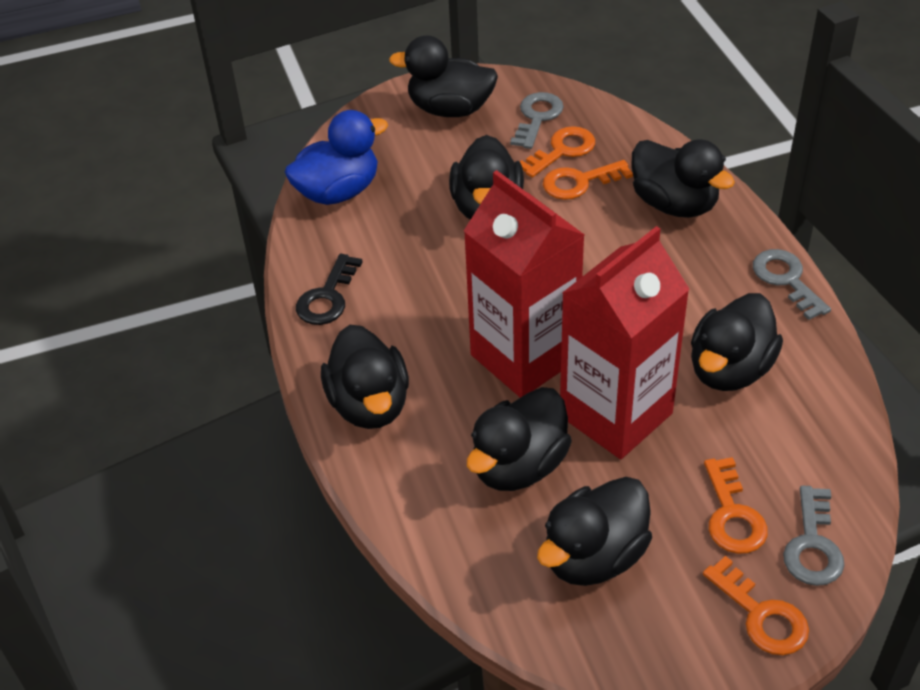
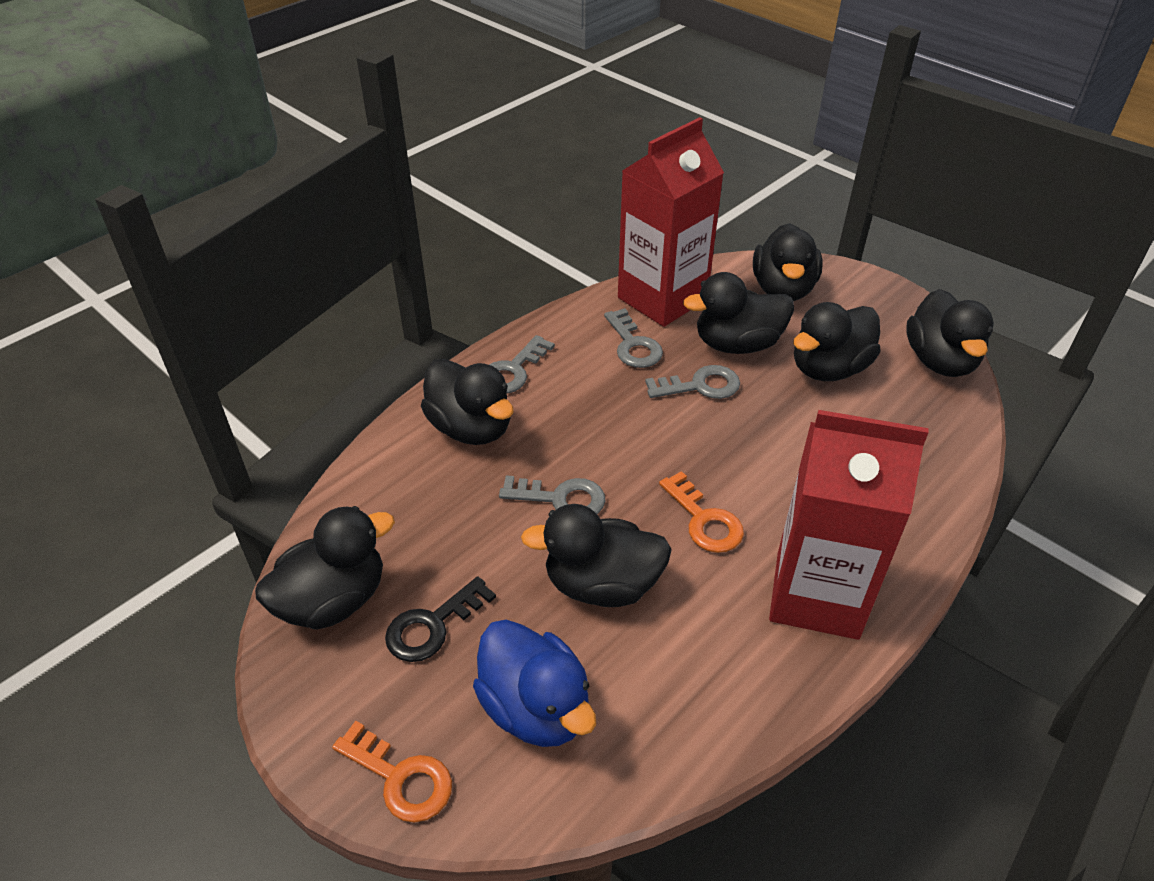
grey key: [510,92,564,149] [753,249,831,320] [783,486,845,586] = 3 -> [489,335,555,394] [499,476,606,514] [604,308,663,368] [645,365,740,399] = 4
orange key: [520,126,595,178] [543,160,633,200] [703,556,809,655] [704,457,768,554] = 4 -> [332,721,452,823] [659,471,744,553] = 2

